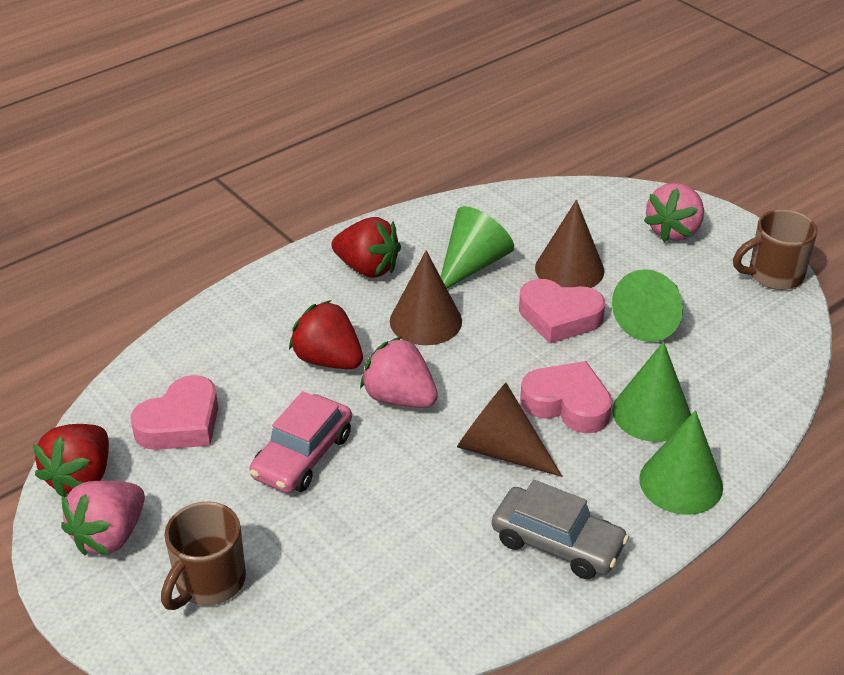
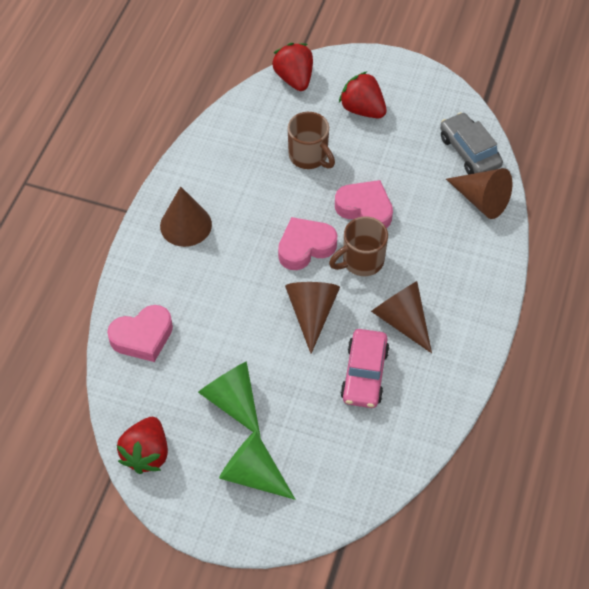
brown cone: [390,250,462,345] [457,383,562,477] [535,200,605,288] = 3 -> [160,186,212,247] [285,282,340,354] [371,281,432,353] [446,168,513,219] = 4
green cone: [441,206,514,289] [612,269,683,342] [612,341,691,442] [639,410,723,515] = 4 -> [198,361,261,437] [219,431,295,500] = 2
pink strawberry: [61,481,145,555] [360,336,438,408] [644,183,704,242] = 3 -> none = 0

